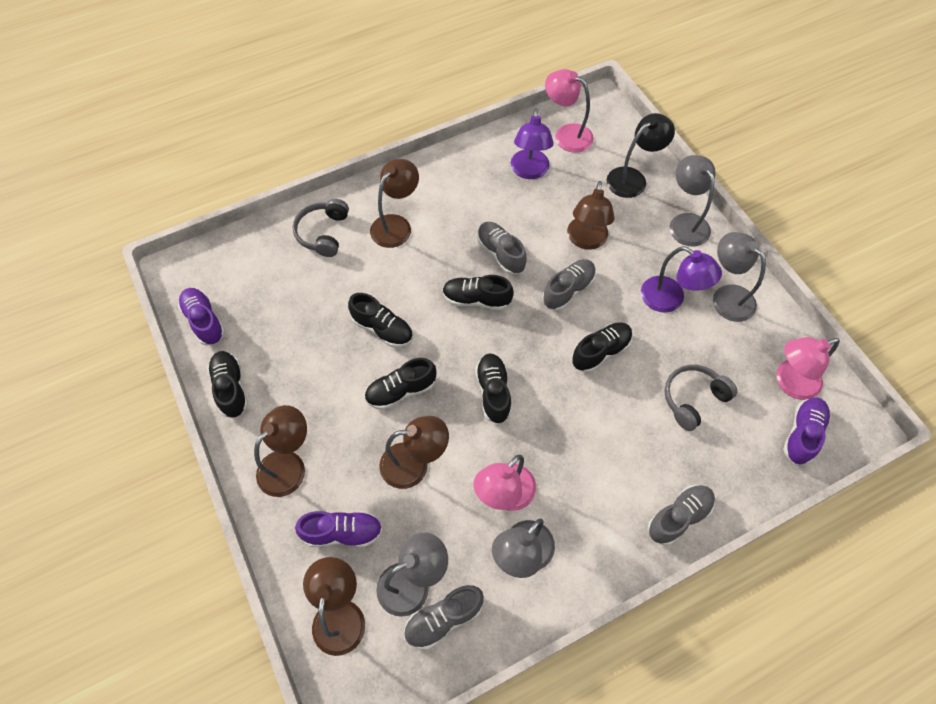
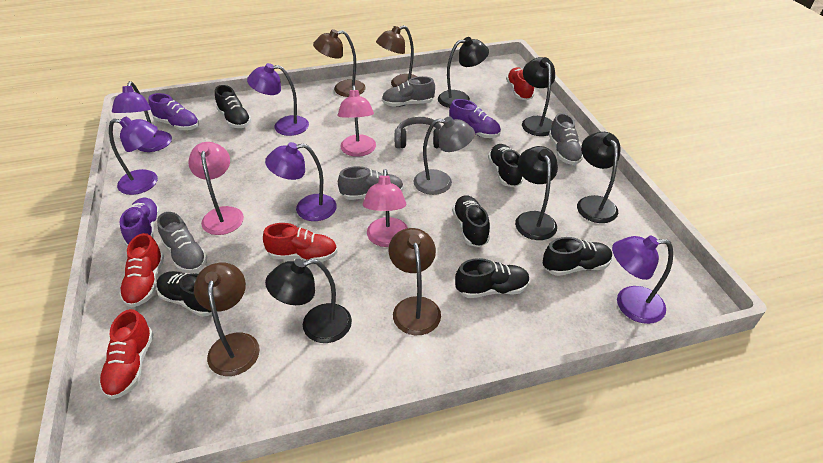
black lamp: [607,113,675,198] = 1 -> [265,259,352,343] [438,37,489,108] [515,146,558,240] [522,57,555,136] [577,132,620,223] = 5
brown lamp: [254,405,307,497] [303,557,365,656] [370,159,419,248] [379,416,449,489] [567,181,615,250] = 5 -> [194,263,260,376] [313,29,366,97] [376,25,417,87] [388,228,441,335] = 4
grey headphones: [292,199,349,257] [664,365,738,431] = 2 -> [395,117,442,148] = 1
grey lamp: [376,533,448,617] [492,518,555,578] [670,155,716,246] [713,232,766,322] = 4 -> [413,116,475,195] = 1
purple lamp: [511,109,554,179] [641,246,722,313] = 2 -> [109,116,158,195] [112,81,172,152] [247,63,309,136] [265,142,337,221] [612,236,673,324] = 5
red shoe: none = 0 -> [99,309,154,399] [119,233,164,307] [263,223,337,262] [506,68,534,100] = 4

